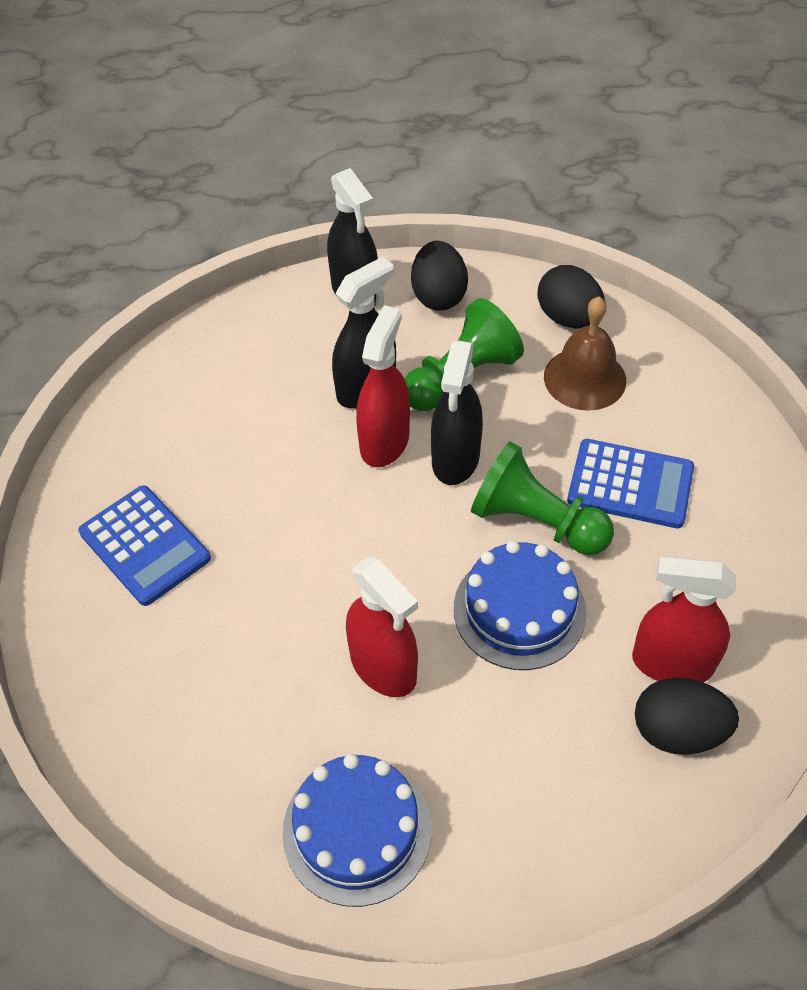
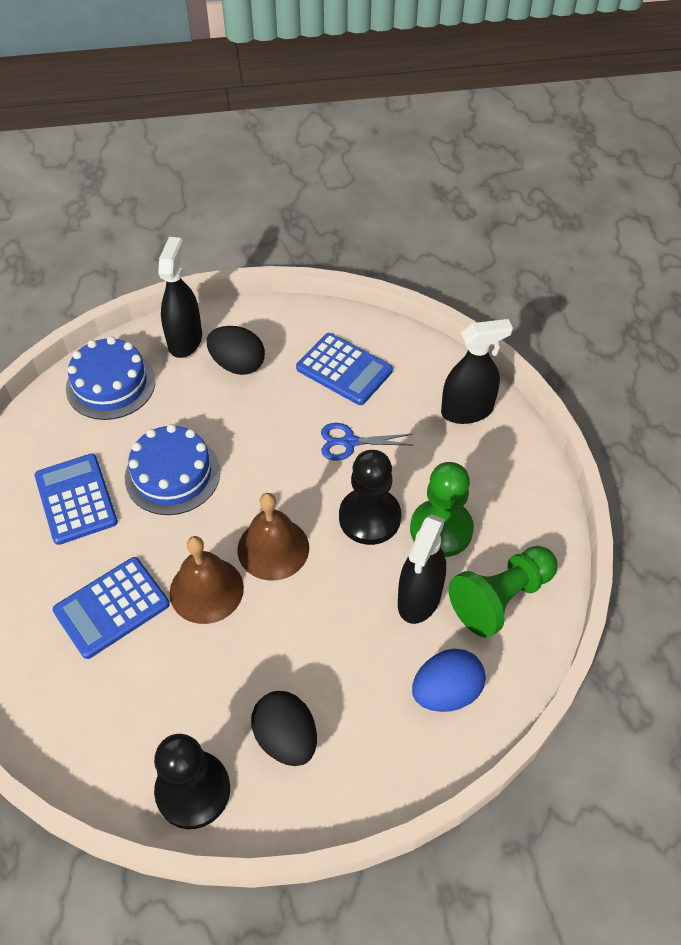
black egg: [411,241,468,311] [537,265,606,329] [635,677,739,755] = 3 -> [207,326,265,375] [251,691,317,766] = 2
black pawn: none = 0 -> [154,734,230,829] [339,450,401,545] = 2
blue calculator: [79,485,211,606] [567,439,694,528] = 2 -> [35,454,118,545] [53,557,170,659] [296,333,393,405] = 3
blue egg: none = 0 -> [412,649,486,712] = 1
blue scissors: none = 0 -> [321,423,412,461] = 1
brown bell: [544,297,626,411] = 1 -> [170,536,244,624] [238,493,309,581] = 2
red spray bottle: [346,557,418,697] [356,305,410,467] [632,556,736,682] = 3 -> none = 0

